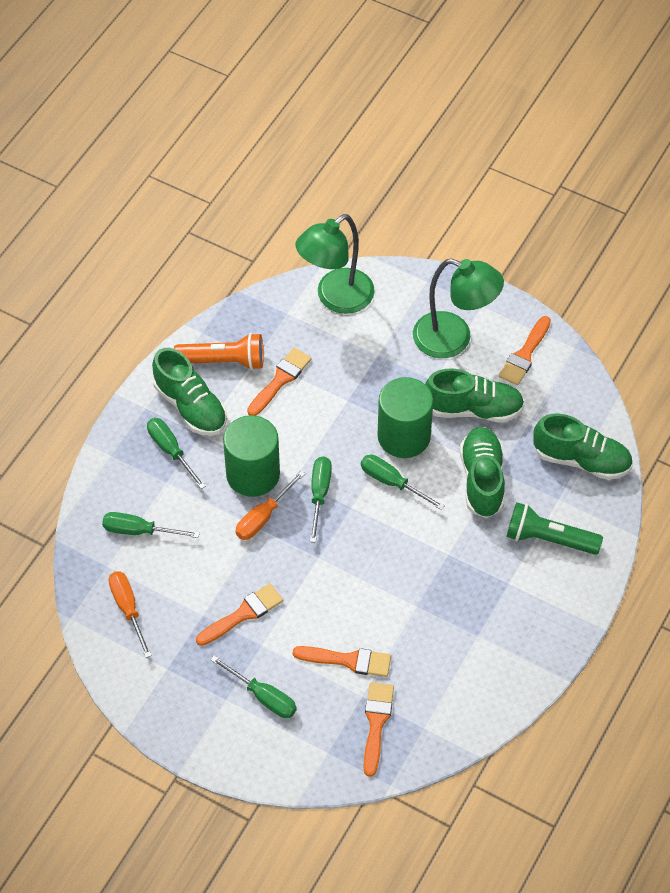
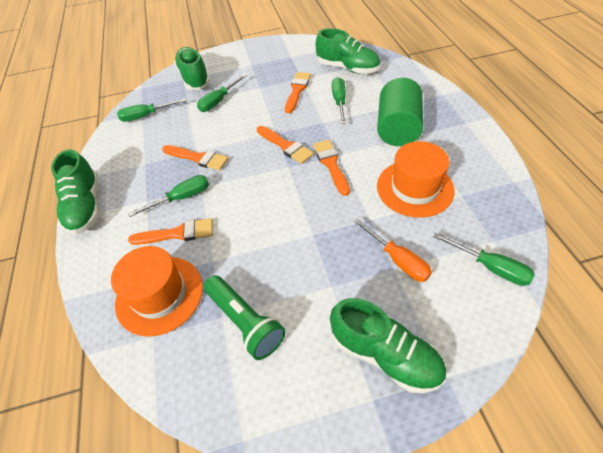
green cylinder: [223,415,280,497] [378,377,433,458] = 2 -> [377,78,423,146] = 1
green lamp: [296,214,375,314] [413,259,504,358] = 2 -> none = 0
orange flashlight: [174,333,264,370] = 1 -> none = 0
orange hat: none = 0 -> [111,246,203,337] [377,141,455,218] = 2
orange screwdriver: [109,571,152,658] [236,471,306,540] = 2 -> [353,218,432,282] = 1

